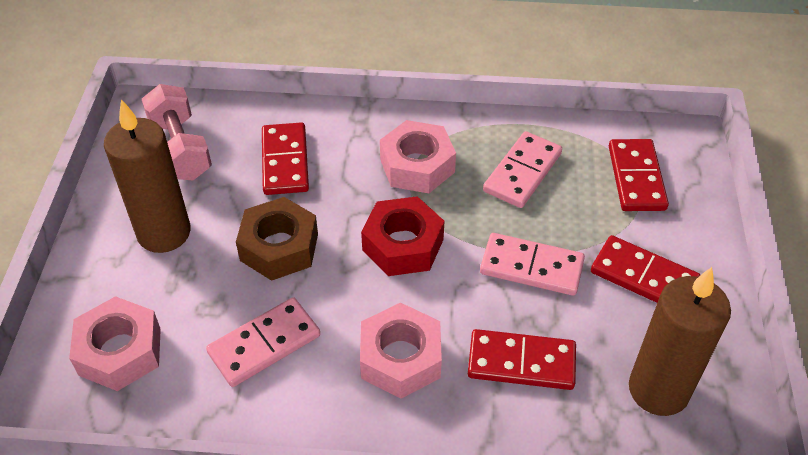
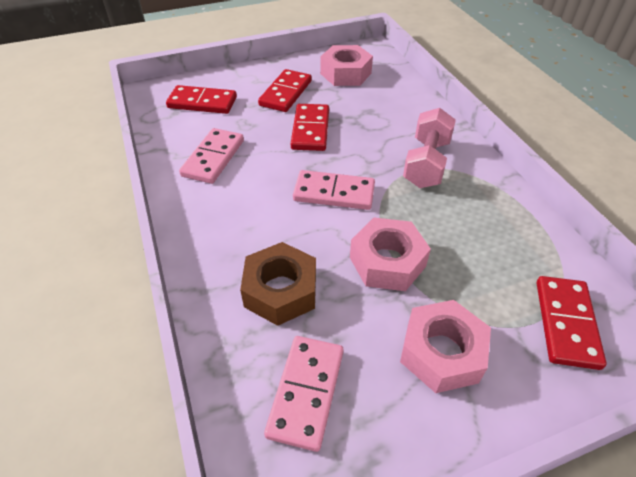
brown candle: [104,99,191,253] [629,267,731,416] = 2 -> none = 0
red nut: [361,196,444,276] = 1 -> none = 0

